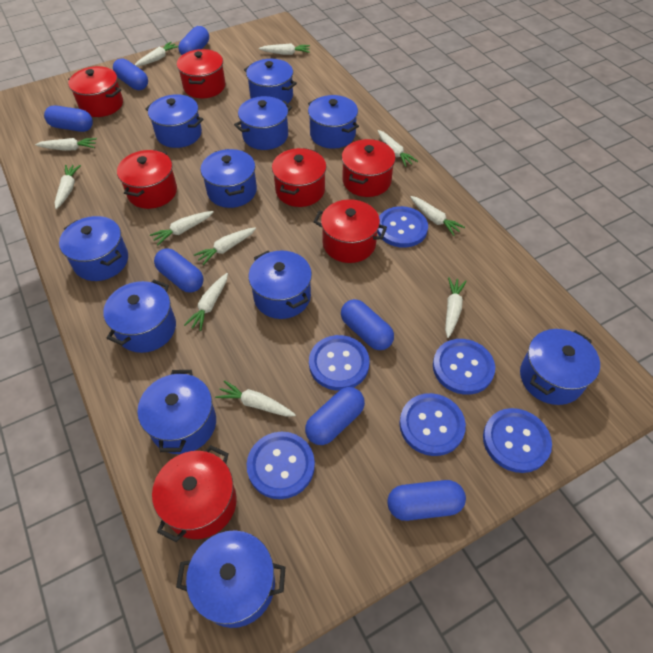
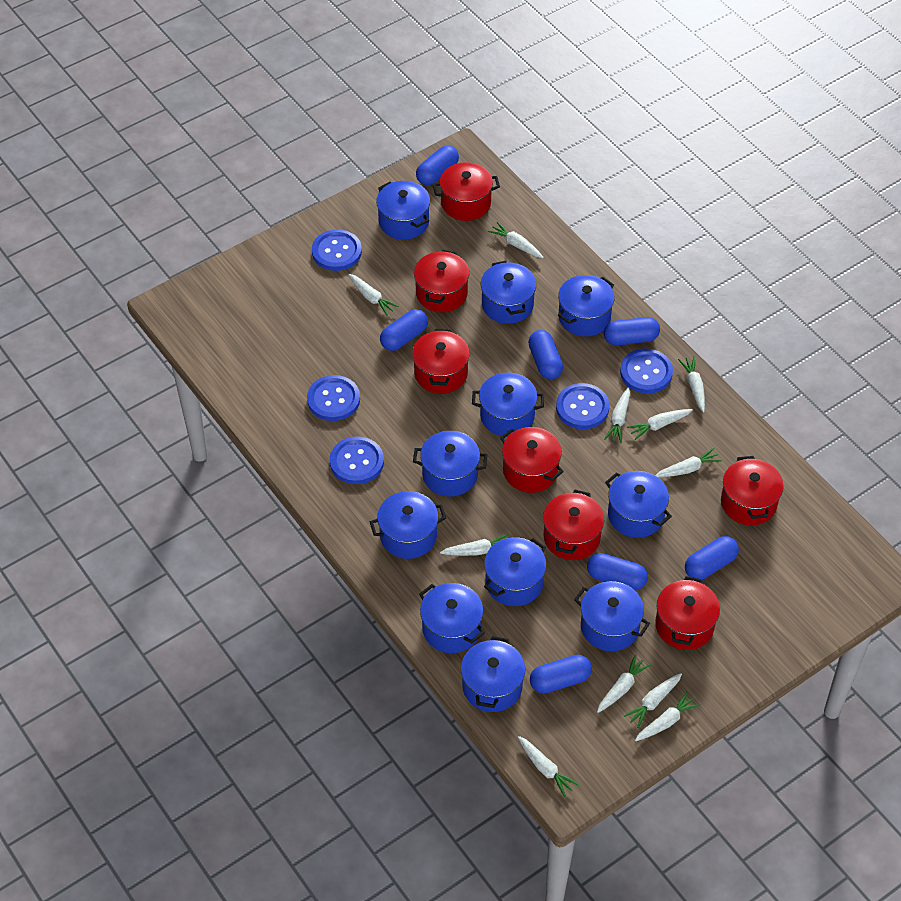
blue button: [247,432,315,499] [309,335,369,391] [377,206,428,248] [399,393,466,456] [433,339,495,395] [483,408,552,473] = 6 -> [307,375,360,421] [312,230,362,271] [330,436,384,484] [556,383,609,429] [620,348,673,393] = 5

